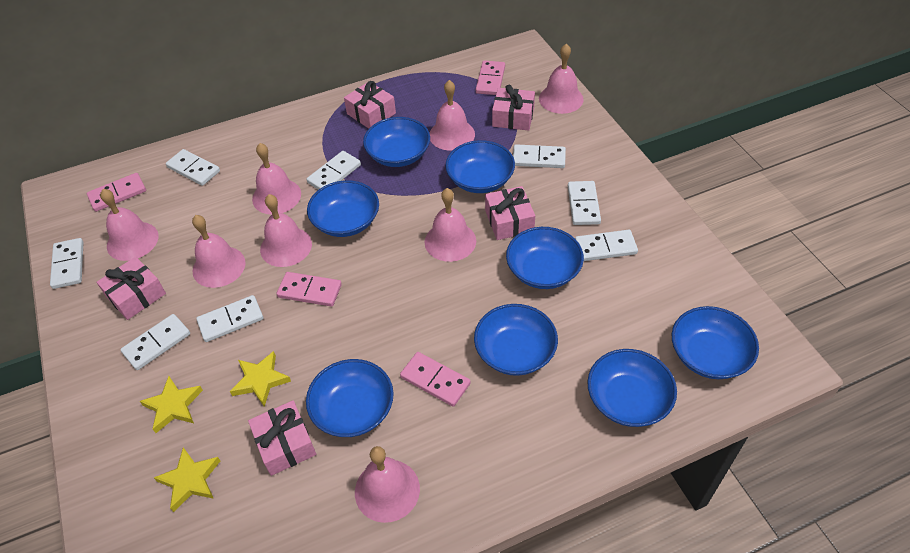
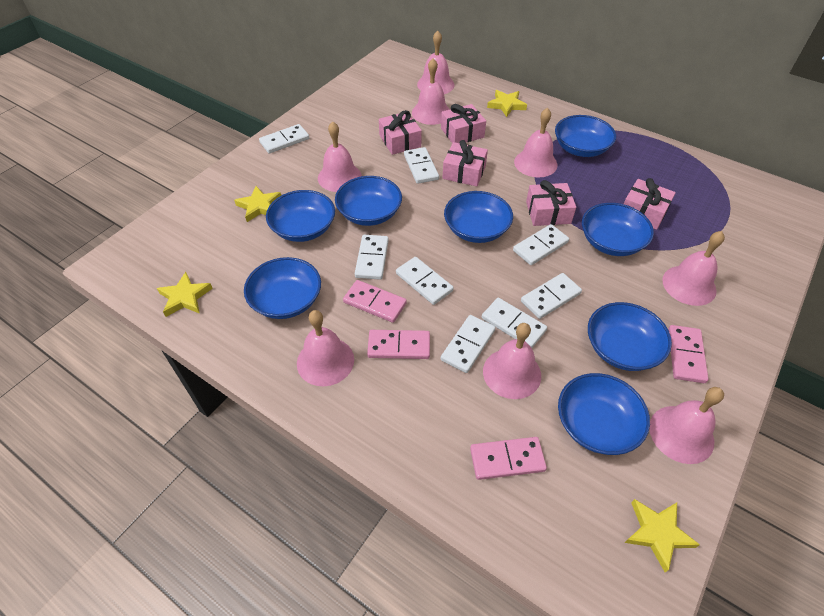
yellow star: [140,376,203,433] [154,447,220,512] [230,351,291,407] = 3 -> [157,272,213,317] [234,186,281,222] [487,90,527,117] [625,499,700,572] = 4

